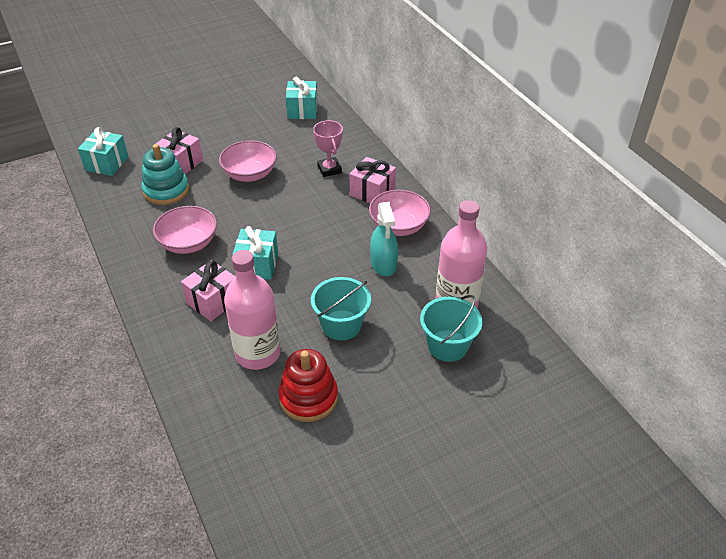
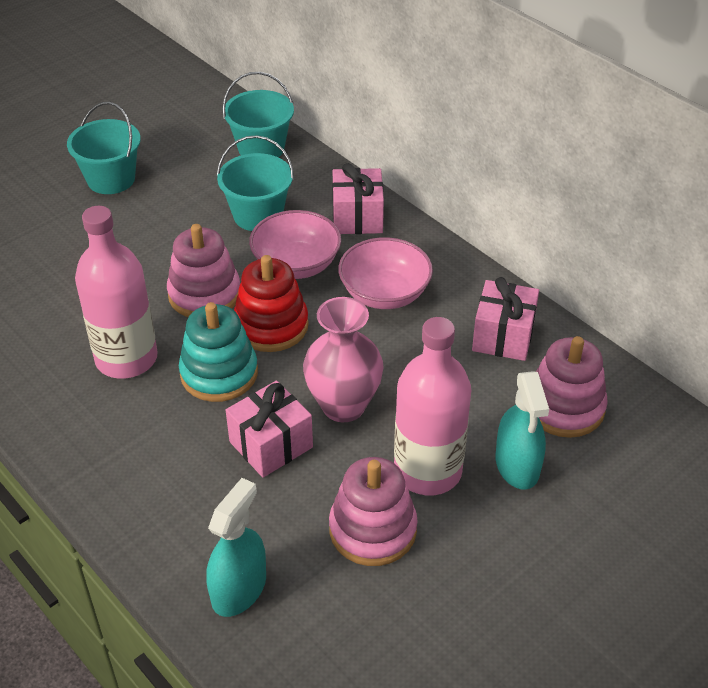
pink bowl: [153,206,217,254] [219,140,277,182] [369,190,431,236] = 3 -> [249,210,341,279] [338,237,433,309] = 2
pink stacking toy: none = 0 -> [167,224,240,317] [329,457,418,566] [536,336,608,438] = 3
pink trophy: [313,120,343,177] = 1 -> none = 0
pink vase: none = 0 -> [303,297,384,422] = 1
turquoise bucket: [311,277,371,340] [420,295,482,362] = 2 -> [67,102,141,194] [217,135,294,231] [222,72,294,157] = 3
turquoise gift: [78,127,129,176] [232,226,278,280] [286,76,317,119] = 3 -> none = 0
turquoise spray bottle: [370,202,398,276] = 1 -> [206,478,266,617] [496,371,549,490] = 2

